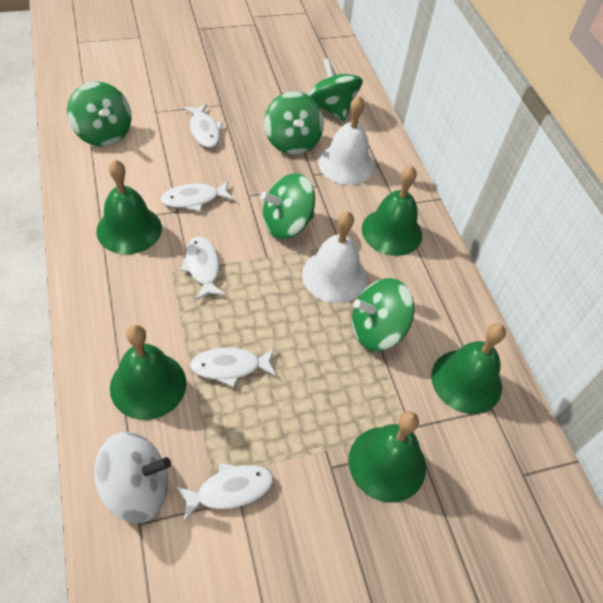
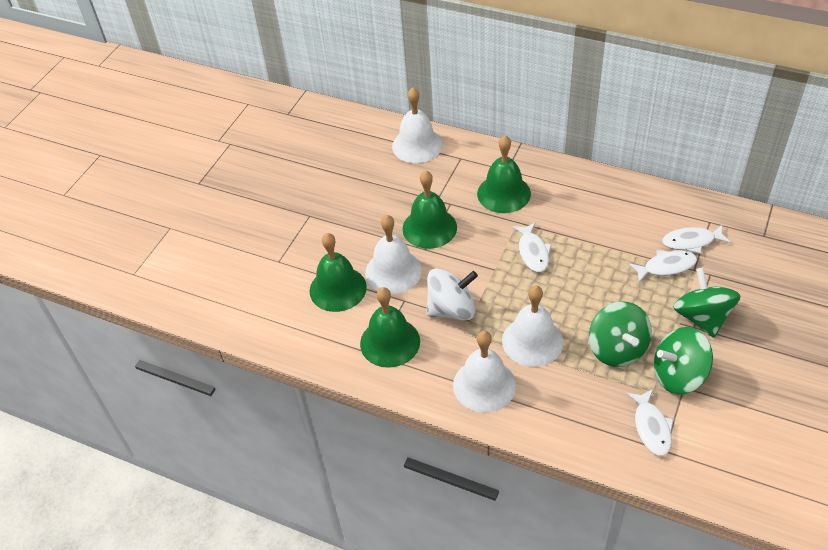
green bell: [96,160,162,254] [110,325,186,420] [348,411,426,503] [362,165,422,256] [431,323,506,414] = 5 -> [309,233,367,312] [360,287,420,368] [402,171,457,249] [477,136,531,213] = 4
green spinning top: [67,82,131,147] [260,173,315,239] [264,91,324,155] [308,58,363,121] [352,278,414,351] = 5 -> [589,301,652,367] [654,327,713,395] [673,267,741,338] = 3
white bell: [302,211,367,303] [318,95,375,185] = 2 -> [365,215,422,294] [392,88,443,163] [453,331,516,412] [502,286,563,367] = 4
white fish: [160,181,234,212] [176,463,273,521] [180,236,225,300] [184,103,223,148] [190,348,277,387] = 5 -> [512,222,552,272] [626,389,674,456] [628,250,697,282] [662,225,731,254] = 4

